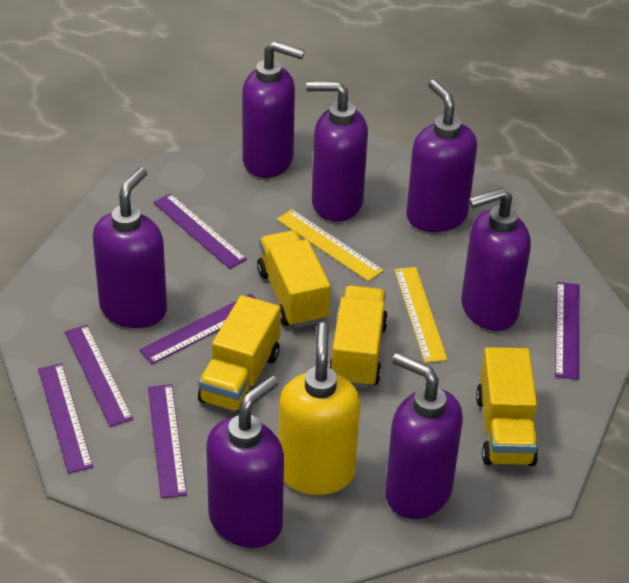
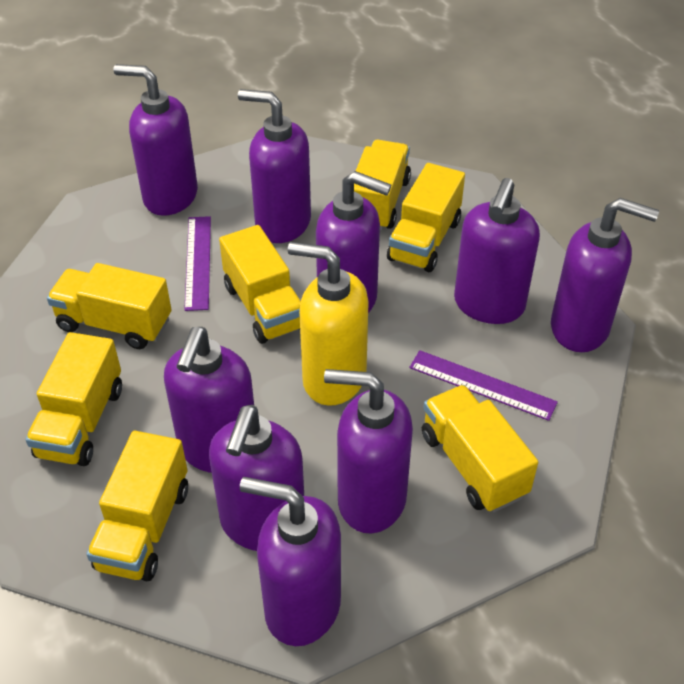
purple ruler: [38,363,93,473] [65,325,133,427] [139,294,256,364] [148,384,187,498] [153,194,247,269] [555,282,579,380] = 6 -> [184,216,211,311] [409,350,558,421] = 2
purple soap dispenser: [93,167,167,328] [206,376,284,548] [242,41,305,178] [306,81,368,222] [385,353,463,519] [406,80,477,232] [461,187,531,331] = 7 -> [114,64,198,216] [164,327,254,473] [209,405,304,551] [238,89,311,243] [240,477,341,646] [316,171,391,313] [324,369,413,533] [454,178,540,324] [551,198,659,352] = 9
yellow ruler: [277,209,384,282] [394,267,448,363] = 2 -> none = 0
yellow truck: [198,295,281,413] [257,230,331,328] [329,285,388,388] [476,347,538,466] = 4 -> [25,332,122,466] [47,263,172,349] [86,431,188,581] [219,225,301,344] [354,140,411,230] [387,163,465,272] [422,385,538,513] = 7

